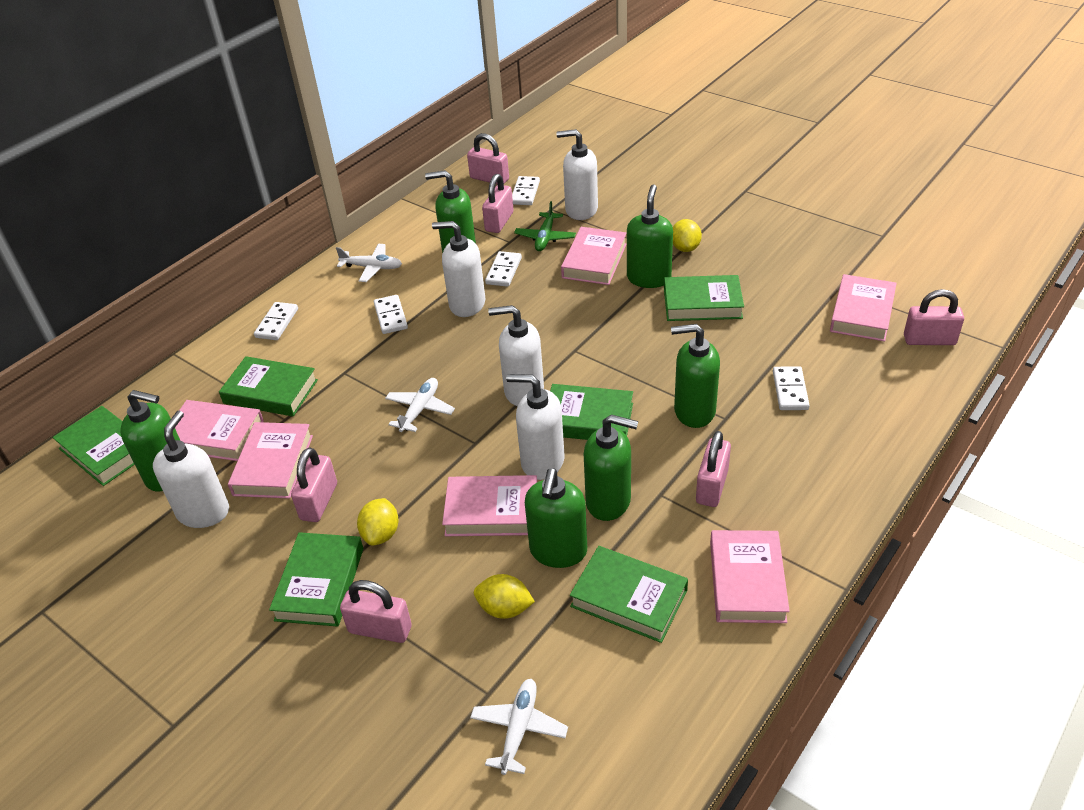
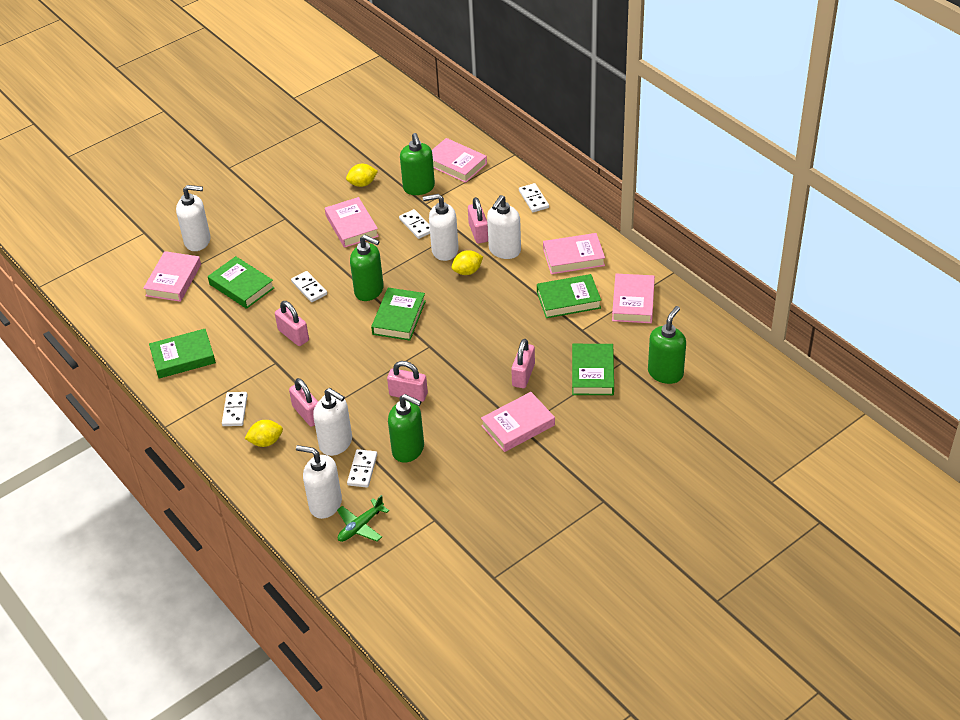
green book: [52,406,135,486] [219,356,318,417] [269,532,363,627] [550,384,633,440] [570,546,688,643] [664,275,744,321] = 6 -> [149,329,216,379] [208,256,274,309] [371,288,426,341] [537,274,601,318] [572,344,614,395] = 5
green soap dispenser: [120,390,180,492] [425,170,476,253] [525,468,587,568] [584,414,638,521] [627,184,673,288] [671,324,720,428] = 6 -> [350,235,384,301] [388,394,424,463] [400,133,435,195] [648,306,686,384] = 4
pink padlock: [291,448,337,522] [340,580,412,643] [467,133,509,184] [482,174,514,233] [696,431,731,507] [904,289,964,345] = 6 -> [275,301,309,346] [289,378,318,427] [387,361,428,402] [468,197,488,244] [511,339,535,388] = 5
white plane: [336,244,402,282] [385,378,455,432] [470,679,568,775] = 3 -> none = 0

